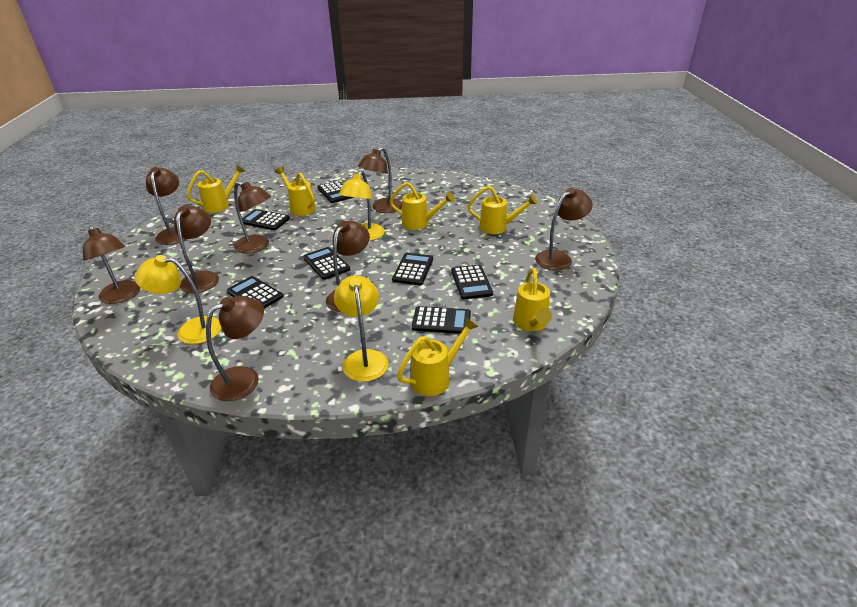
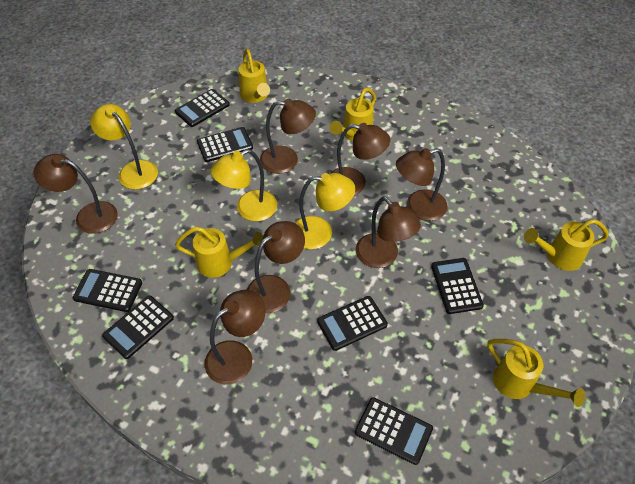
brown lamp: [83,225,140,304] [146,167,186,245] [174,206,219,293] [206,296,264,401] [234,181,271,254] [326,221,370,312] [358,147,402,213] [535,188,593,270] = 8 -> [33,154,118,234] [205,290,266,384] [247,221,305,313] [260,99,316,174] [331,123,390,196] [356,196,421,268] [396,148,448,221] = 7
yellow watering can: [187,164,245,213] [275,166,316,216] [389,182,455,230] [397,317,479,396] [467,186,538,234] [513,268,552,331] = 6 -> [175,226,263,278] [238,49,270,103] [330,88,376,141] [487,339,585,407] [524,219,609,271] = 5

